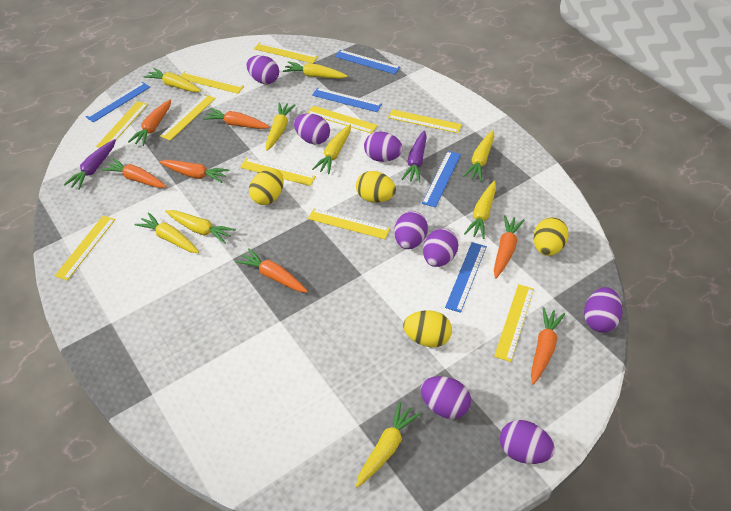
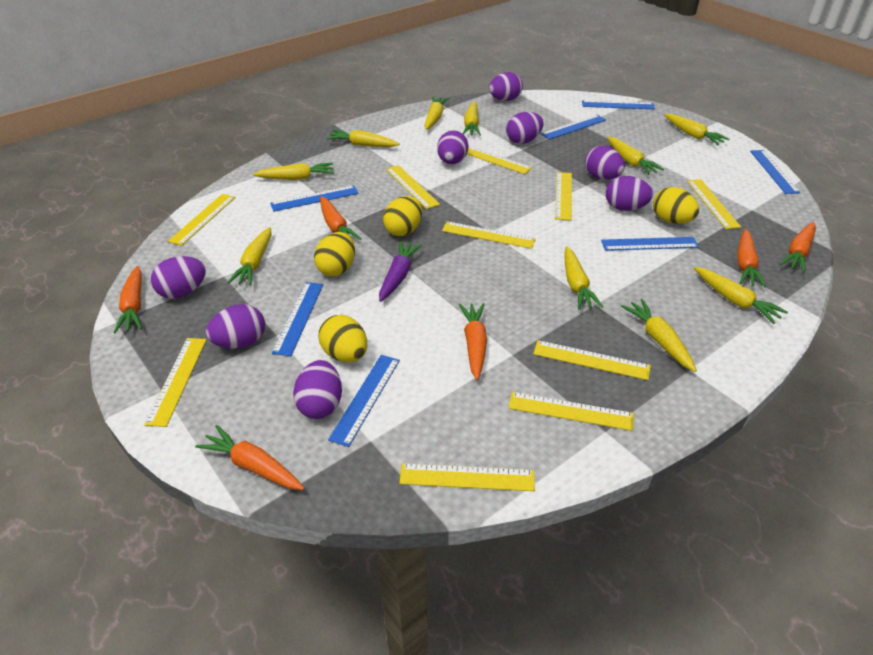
blue ruler: [86,82,150,123] [312,88,382,112] [335,50,400,74] [422,151,461,208] [445,242,487,313] = 5 -> [270,185,359,212] [272,282,323,356] [328,355,400,447] [541,115,606,140] [582,100,655,109] [601,237,699,251] [750,150,800,194] = 7
orange carrot: [101,158,167,188] [128,99,171,146] [159,160,229,183] [203,108,270,129] [236,248,308,293] [494,215,524,279] [531,307,565,385] = 7 -> [113,266,142,333] [195,425,304,490] [320,196,361,240] [459,303,487,380] [737,229,766,288] [780,222,816,273] = 6
purple carrot: [64,139,116,190] [401,130,427,183] = 2 -> [379,241,422,302] = 1
yellow carrot: [134,212,199,253] [144,68,201,92] [165,210,236,244] [266,103,295,151] [283,62,348,79] [312,125,351,174] [356,402,421,488] [463,130,494,182] [464,181,496,239] = 9 -> [227,227,272,286] [253,163,334,180] [326,130,400,147] [424,96,449,130] [463,102,481,136] [565,246,603,310] [607,137,664,175] [621,299,697,372] [664,114,729,145] [694,267,788,324] = 10

